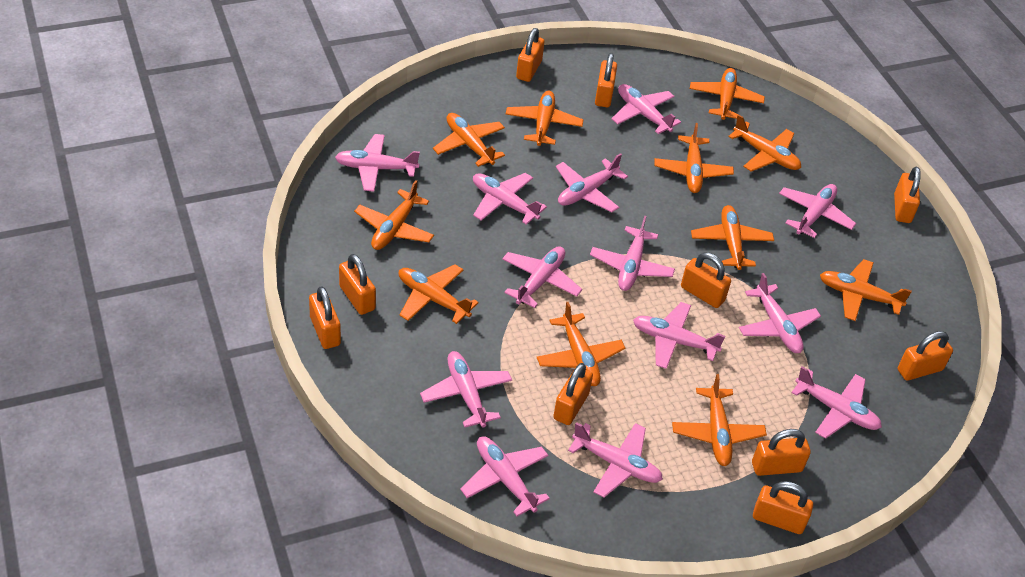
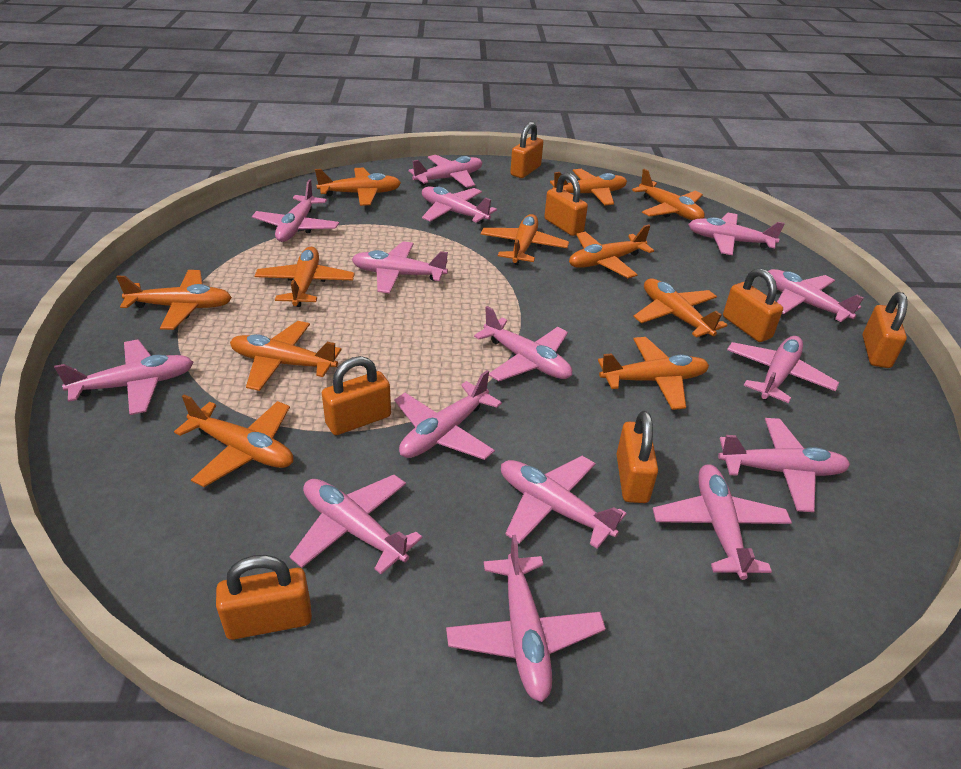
orange padlock: [309,286,341,349] [339,254,376,315] [516,28,545,82] [553,363,593,425] [595,53,617,107] [681,253,731,308] [752,429,811,476] [753,481,813,534] [894,167,921,223] [898,331,953,381] = 10 -> [216,555,312,640] [322,356,391,435] [510,122,543,178] [544,173,588,236] [617,411,658,503] [723,268,783,342] [863,292,908,368] = 7
pink plane: [335,134,420,192] [420,351,512,427] [460,436,550,516] [473,173,547,225] [502,246,582,308] [556,153,628,212] [568,422,663,498] [590,216,675,291] [611,84,681,134] [633,302,725,369] [739,273,821,353] [779,184,856,238] [792,367,882,439] = 13 -> [54,339,193,415] [252,179,339,242] [289,475,423,574] [352,241,448,293] [394,370,502,460] [409,155,482,188] [422,187,497,224] [446,535,606,702] [474,306,572,381] [501,456,627,549] [653,464,792,580] [688,213,785,255] [718,418,850,512] [727,336,839,403] [768,269,863,322] = 15

